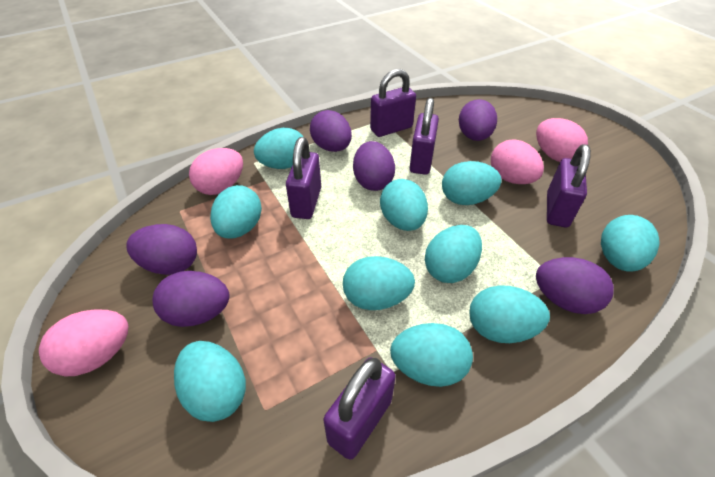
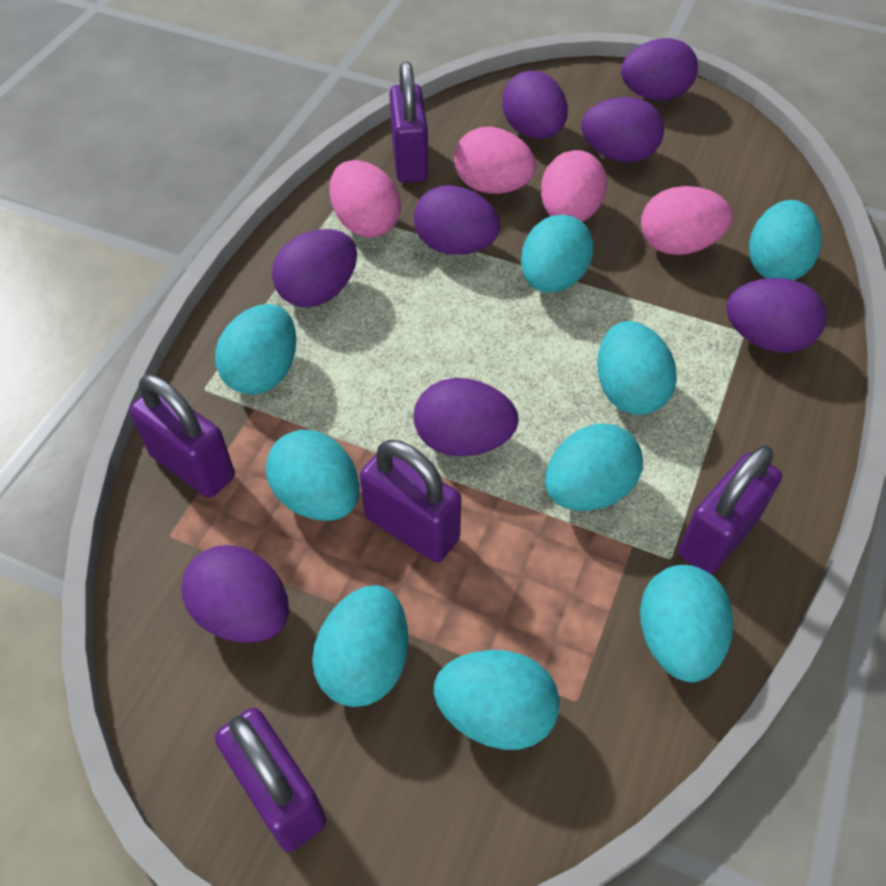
purple egg: [126,224,197,275] [153,271,229,327] [310,110,352,152] [353,141,395,191] [459,99,497,141] [536,257,614,314] = 6 -> [181,545,289,643] [272,229,357,308] [414,185,500,255] [414,378,519,457] [502,70,568,139] [581,97,664,162] [621,38,698,101] [726,278,826,353] = 8
turquoise egg: [174,341,246,422] [210,185,262,239] [254,128,303,169] [343,256,415,310] [380,179,428,231] [390,323,473,387] [425,225,482,283] [442,161,502,205] [469,285,550,343] [601,215,660,272] = 10 -> [215,304,296,395] [266,430,360,521] [312,585,409,707] [434,650,560,750] [521,215,594,293] [545,424,643,511] [597,321,677,415] [640,565,733,682] [749,200,822,280] = 9

